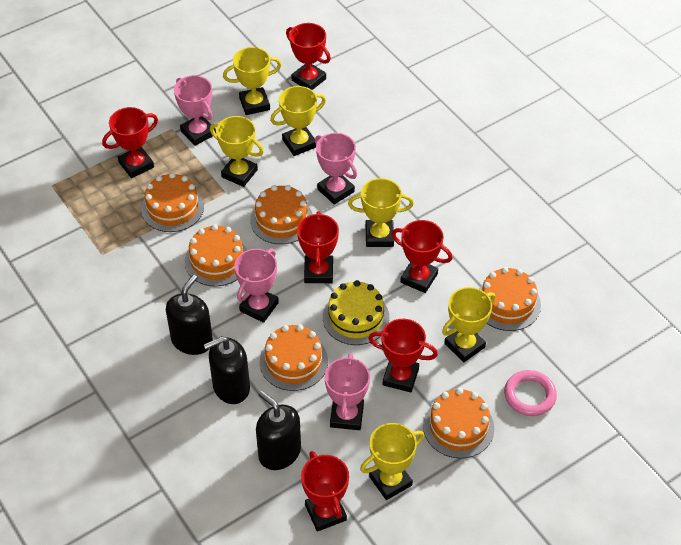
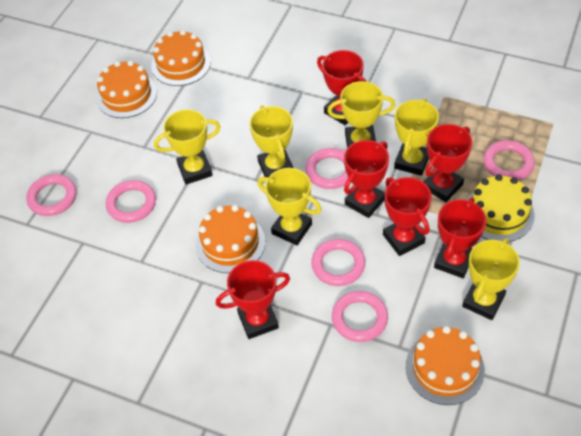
black soap dispenser: [166,275,213,355] [204,336,250,404] [256,391,301,470] = 3 -> none = 0
orange cake: [141,173,204,232] [185,224,247,286] [250,185,313,244] [260,324,328,391] [423,388,494,458] [479,267,541,331] = 6 -> [96,61,157,118] [151,30,211,86] [196,205,265,273] [406,326,485,405] = 4
pink ring: [504,370,557,416] = 1 -> [26,174,76,216] [106,180,156,223] [305,148,349,189] [311,239,365,286] [332,291,388,342] [483,140,535,181] = 6
pink trophy: [174,75,216,146] [234,248,279,323] [315,133,357,205] [325,353,370,430] = 4 -> none = 0

